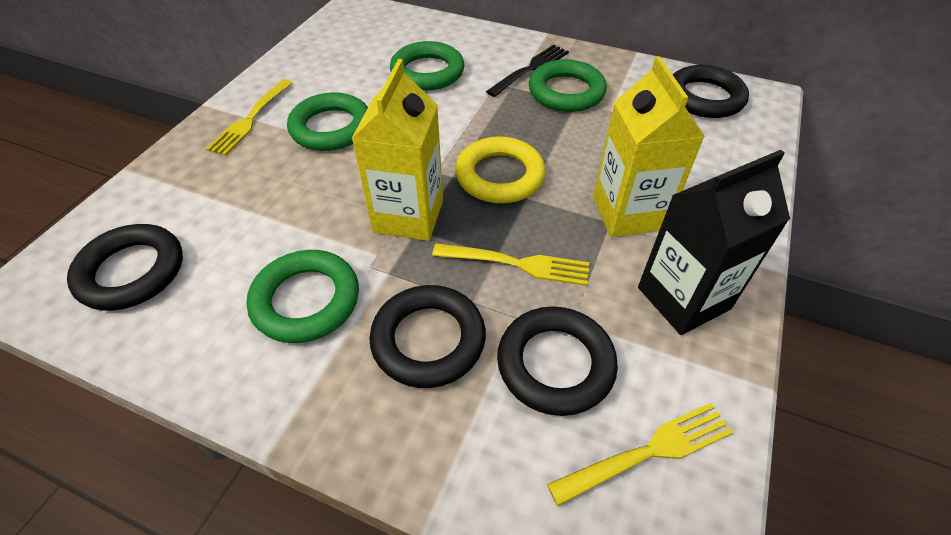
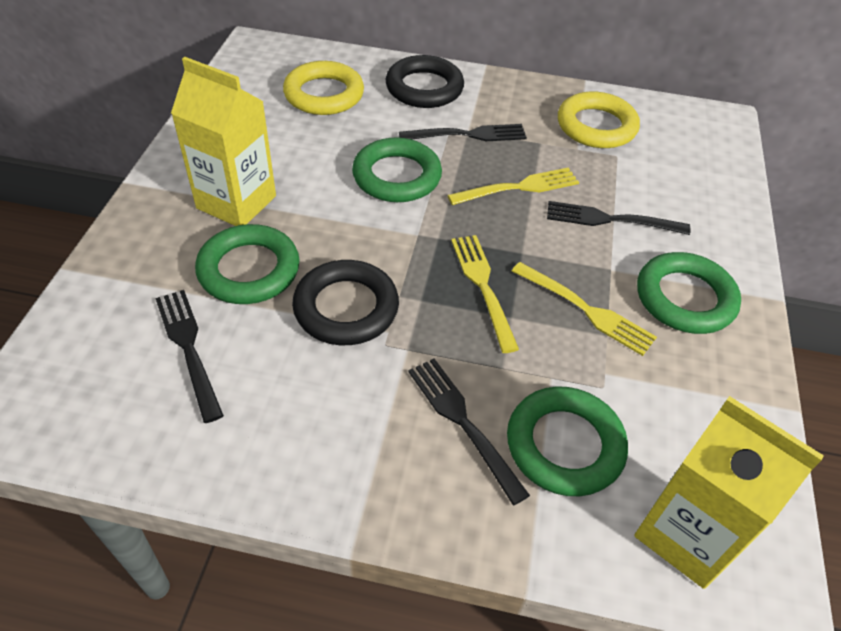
black carton: [638,150,790,335] = 1 -> none = 0
black fork: [486,45,569,97] = 1 -> [155,290,224,423] [399,124,527,141] [408,359,530,505] [547,201,690,235] = 4
black ring: [67,224,183,311] [369,285,486,388] [497,306,618,416] [673,65,749,118] = 4 -> [292,260,399,345] [385,55,464,108] = 2
yellow ring: [455,137,546,203] = 1 -> [283,61,364,115] [558,91,640,148] = 2

